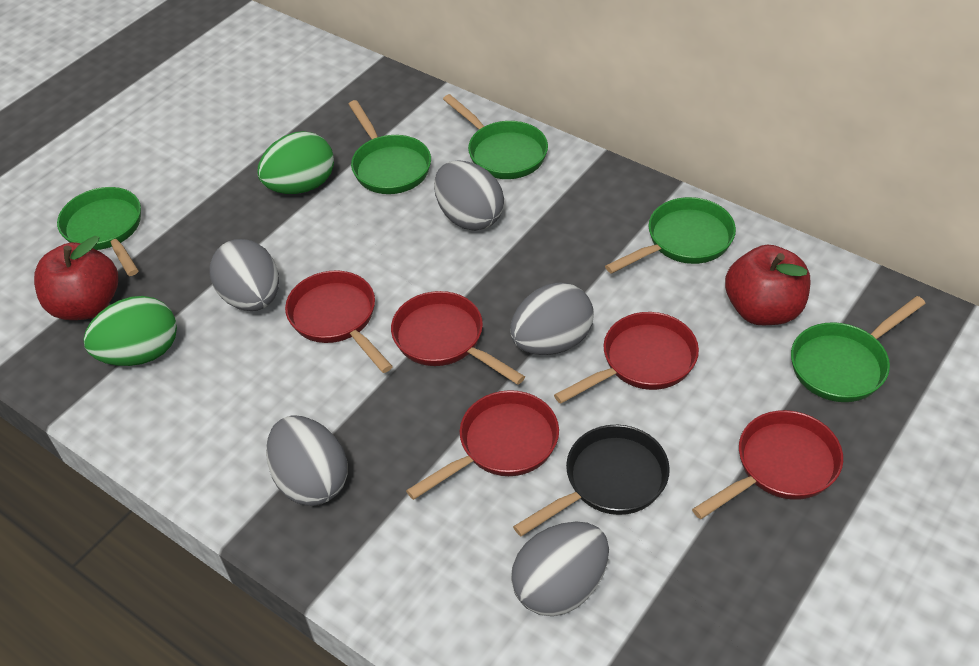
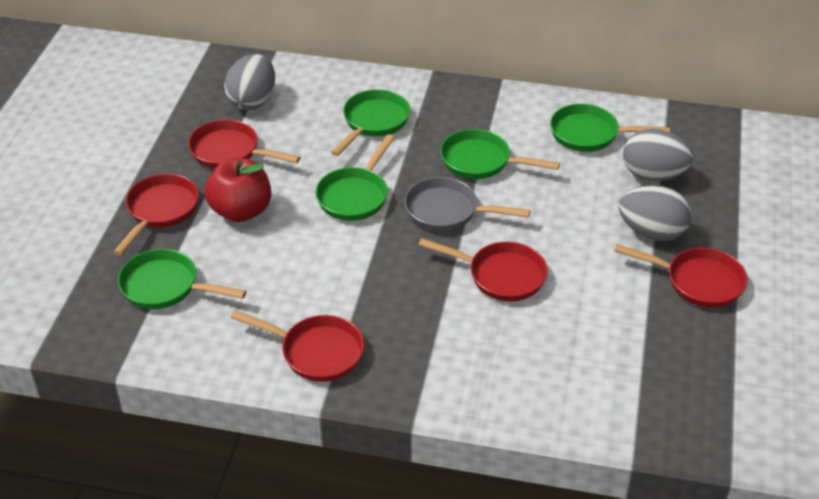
black pan: [513,425,670,536] = 1 -> none = 0
green egg: [83,296,177,366] [257,131,334,194] = 2 -> none = 0
grey egg: [209,239,279,311] [266,416,348,506] [434,160,504,231] [510,282,594,355] [511,522,609,616] = 5 -> [224,54,275,110] [618,185,692,241] [623,129,693,181] = 3
grey pan: none = 0 -> [404,177,530,231] = 1
red apple: [34,236,118,320] [725,245,810,325] = 2 -> [205,158,271,222] = 1

